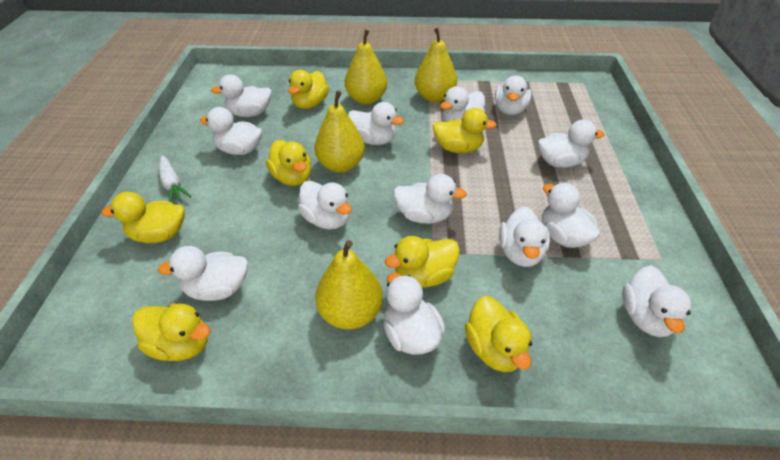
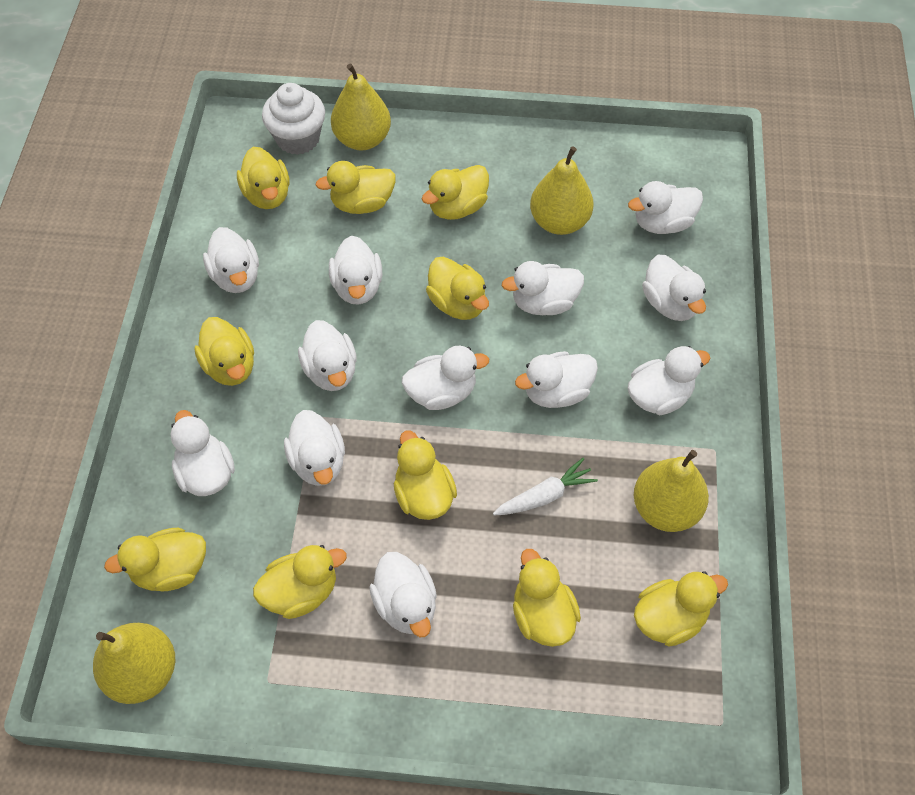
white cupcake: none = 0 -> [262,83,325,155] = 1
white duck: [158,246,248,301] [200,107,262,155] [211,74,272,117] [298,181,352,230] [348,102,404,145] [383,273,445,355] [394,174,467,224] [440,86,485,122] [495,76,531,115] [499,206,550,267] [538,119,604,168] [542,183,600,248] [622,265,692,337] = 13 -> [170,410,235,496] [203,227,259,293] [284,410,345,486] [298,320,357,391] [329,236,382,305] [369,552,437,637] [402,346,489,410] [502,261,584,315] [515,351,598,408] [628,181,703,234] [628,346,710,415] [642,255,706,321] = 12
yellow duck: [101,192,185,243] [132,303,211,361] [266,140,311,186] [288,70,329,109] [385,236,460,288] [433,108,497,153] [465,296,532,372] = 7 -> [104,527,206,592] [194,317,254,386] [237,147,289,209] [253,545,347,619] [316,161,396,214] [394,431,457,520] [422,165,489,220] [426,257,489,320] [513,549,581,647] [634,572,728,647] = 10

